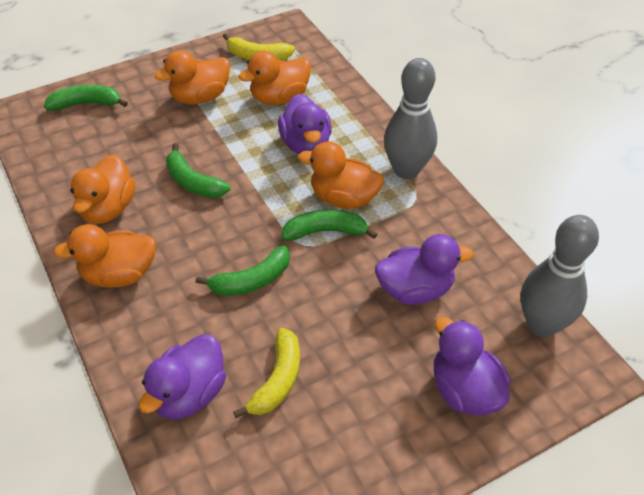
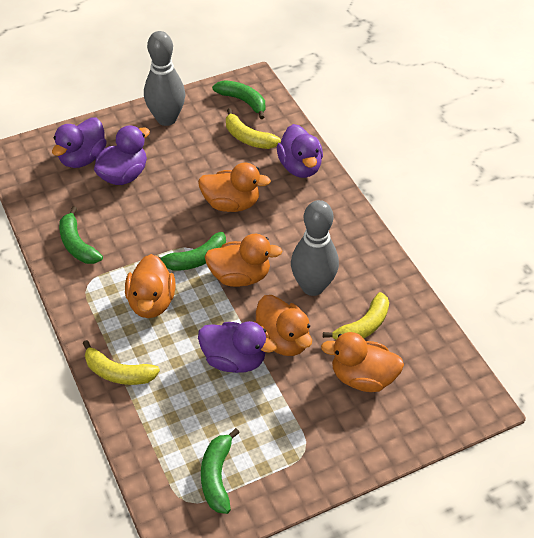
yellow banana: [223,34,295,60] [233,328,300,418] = 2 -> [83,340,160,385] [226,108,281,149] [323,292,389,340] = 3

